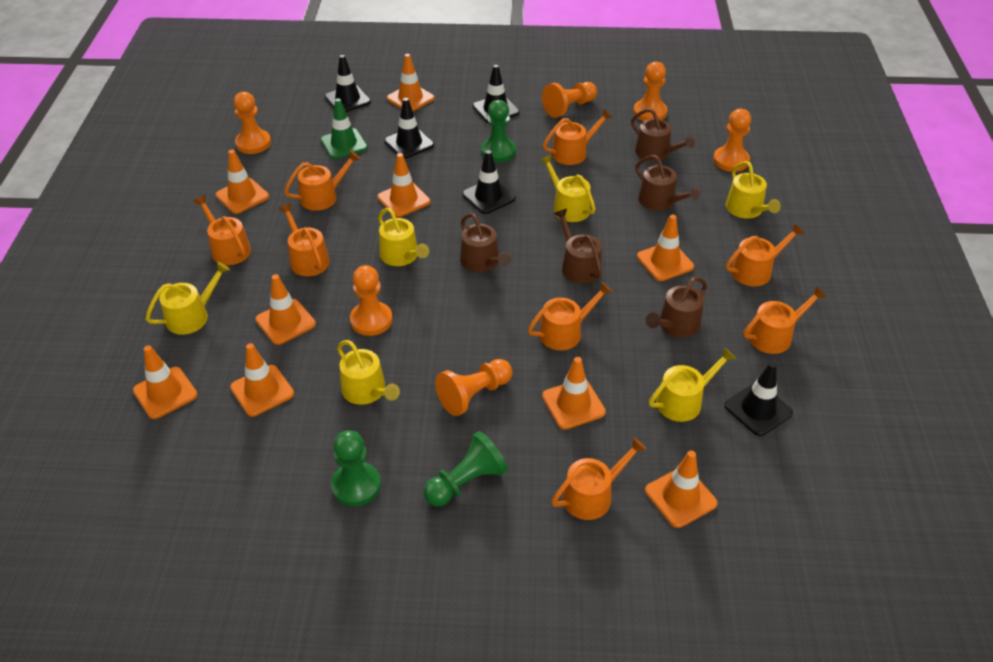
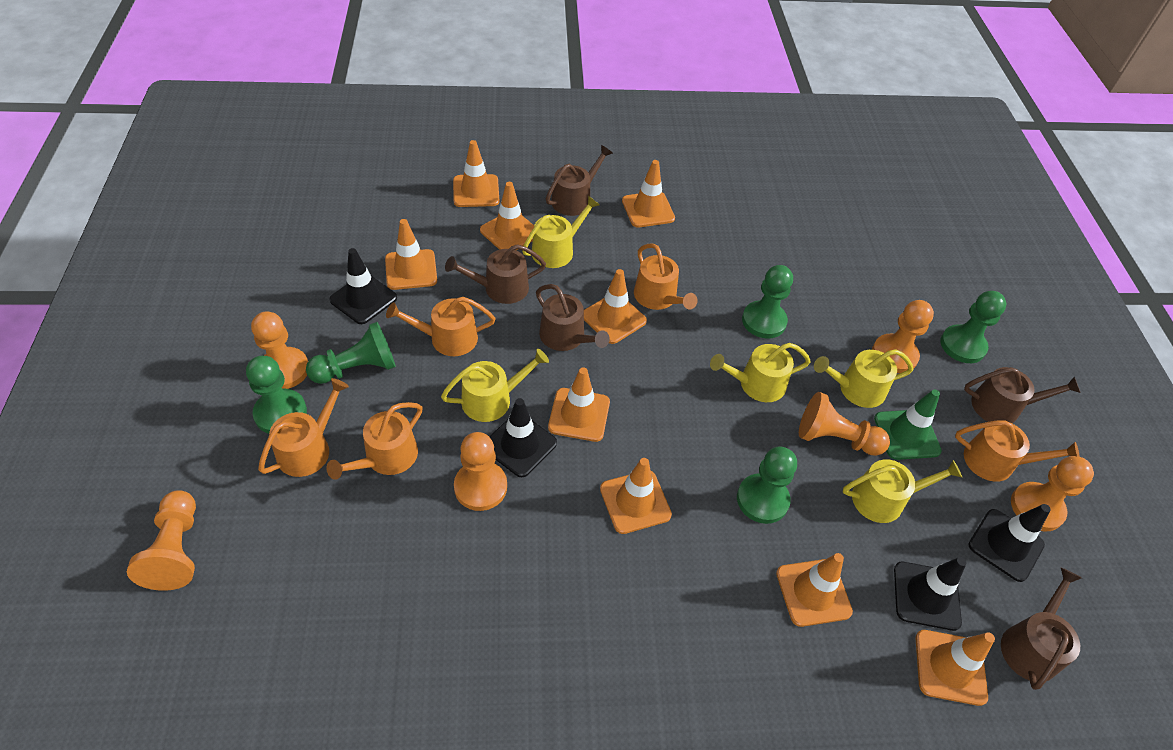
black traffic cone: [325,55,371,112] [384,98,434,159] [462,150,515,214] [473,65,519,123] [724,362,793,436] = 5 -> [329,248,397,324] [489,398,557,477] [894,557,967,631] [969,504,1051,582] = 4
green pawn: [331,430,381,507] [423,431,508,506] [481,100,516,162] = 3 -> [246,356,307,434] [306,322,396,384] [737,447,797,524] [742,265,793,339] [940,291,1006,363] = 5
orange watering can: [193,195,251,265] [278,203,330,276] [284,150,360,211] [528,282,612,350] [543,109,613,165] [551,437,647,520] [726,223,804,287] [743,286,827,354] = 8 -> [258,378,349,477] [326,402,422,480] [386,297,495,356] [634,243,698,310] [955,420,1080,482] = 5
yellow watering can: [146,262,230,335] [337,340,400,405] [378,208,429,266] [539,155,596,222] [649,348,736,422] [726,161,781,219] = 6 -> [441,349,549,422] [522,196,600,268] [710,343,811,402] [814,349,913,408] [843,459,962,523] = 5

